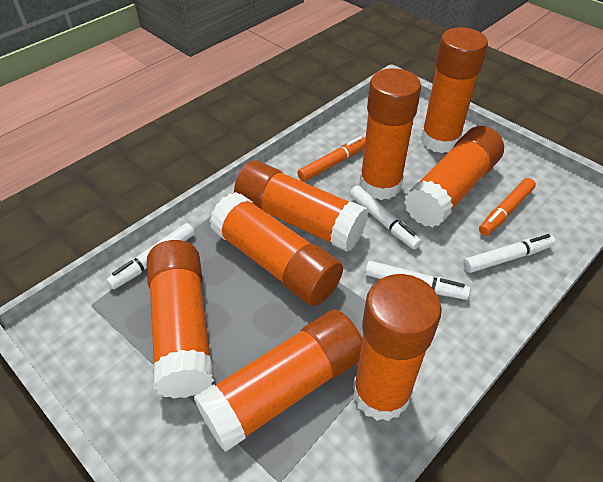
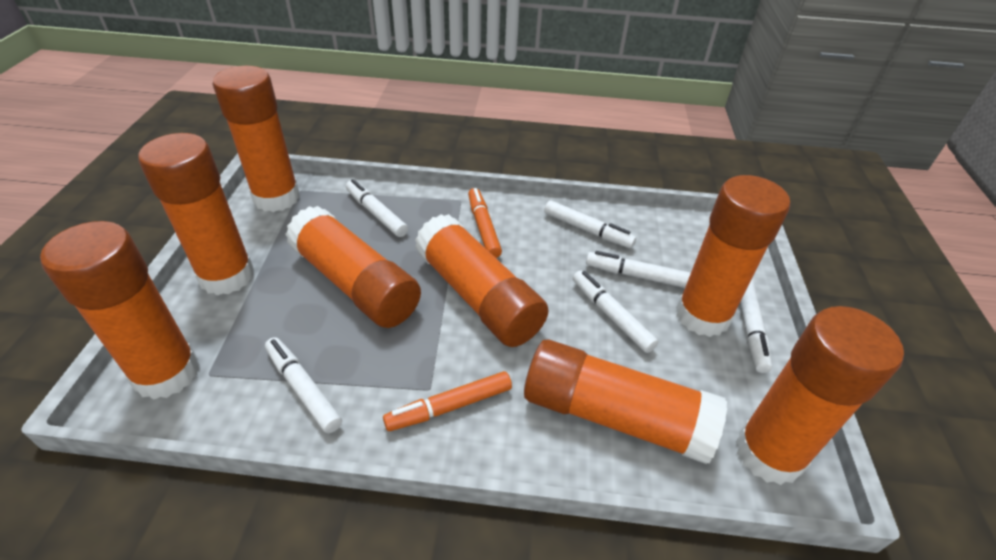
white marker: [106,223,195,289] [350,186,422,249] [365,261,470,300] [463,234,555,273] = 4 -> [265,337,342,433] [346,179,408,237] [544,201,636,248] [573,270,658,353] [586,251,691,288] [740,280,772,373] = 6

